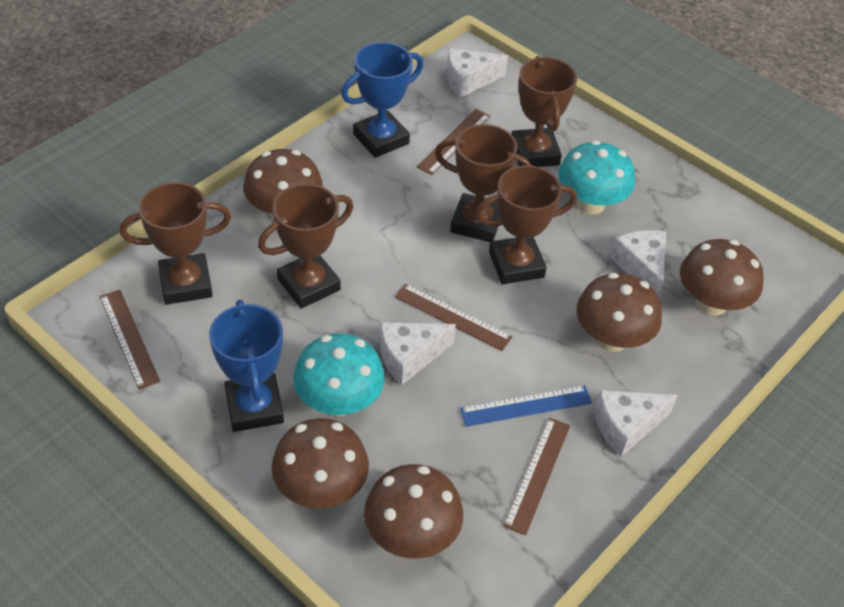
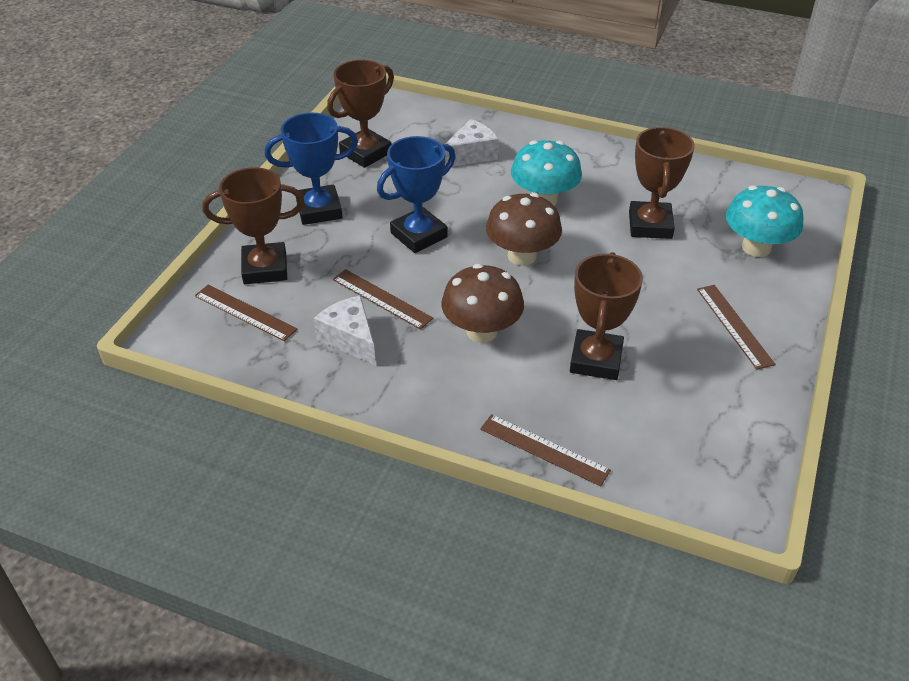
blue ruler: [460,385,592,427] = 1 -> none = 0
brown mushroom: [243,149,323,220] [271,418,369,509] [364,464,463,559] [576,273,662,352] [680,239,764,316] = 5 -> [441,264,524,343] [486,193,562,266] = 2
brown trophy: [120,182,231,305] [258,184,353,309] [435,124,532,242] [475,165,577,284] [512,56,577,167] = 5 -> [202,167,305,284] [327,60,394,168] [570,252,643,380] [629,127,695,239] = 4
white cheese: [380,322,456,385] [447,48,508,98] [594,390,678,457] [610,230,666,297] = 4 -> [314,295,376,366] [445,119,499,167] = 2

